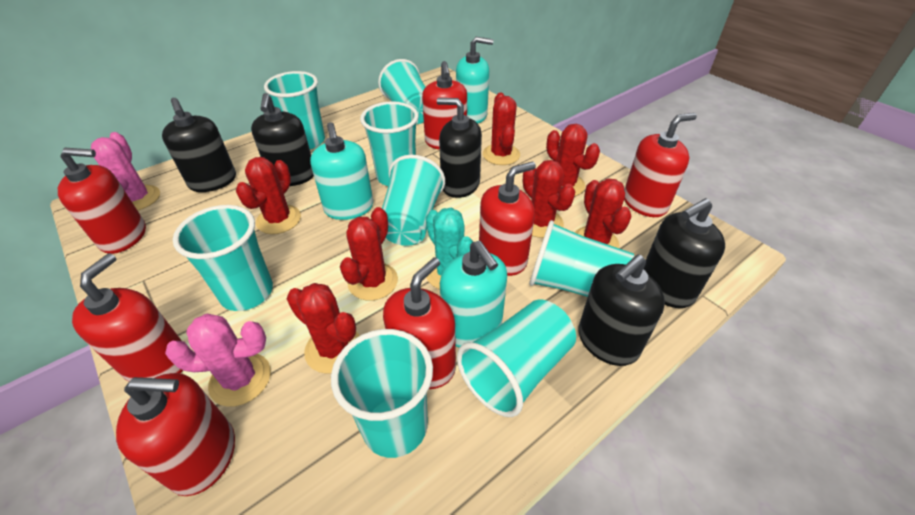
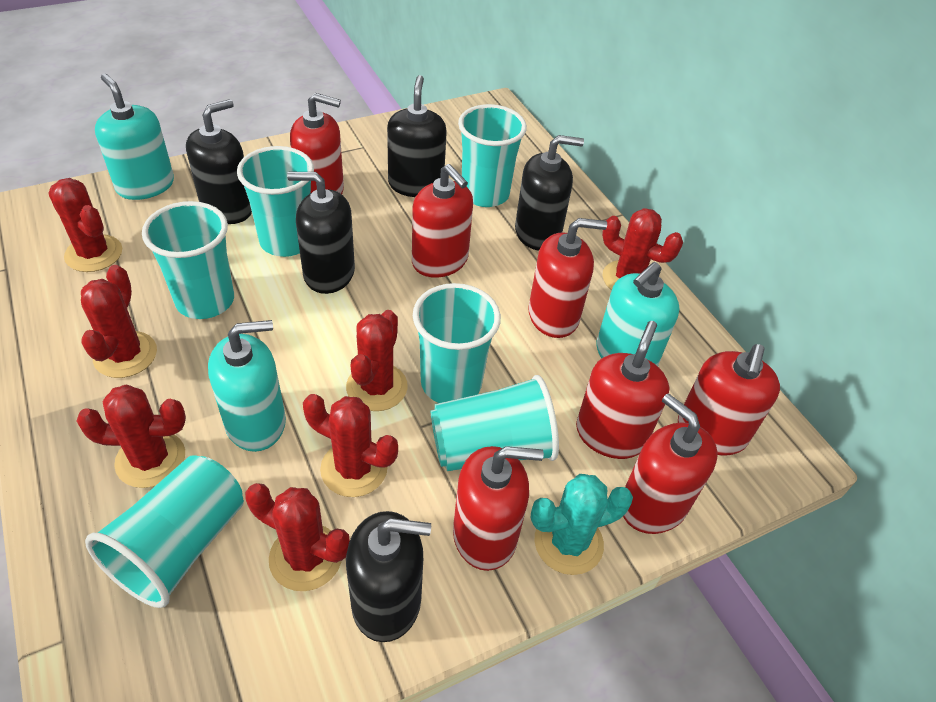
pink cactus: [91,132,160,210] [165,314,271,407] = 2 -> none = 0
turquoise cup: [173,205,273,311] [264,71,325,149] [331,329,433,458] [360,101,419,186] [378,59,425,124] [382,155,445,246] [457,300,576,417] [529,220,634,297] = 8 -> [85,455,244,608] [142,201,234,319] [237,146,314,257] [413,283,501,403] [431,375,559,471] [458,104,527,207] = 6

